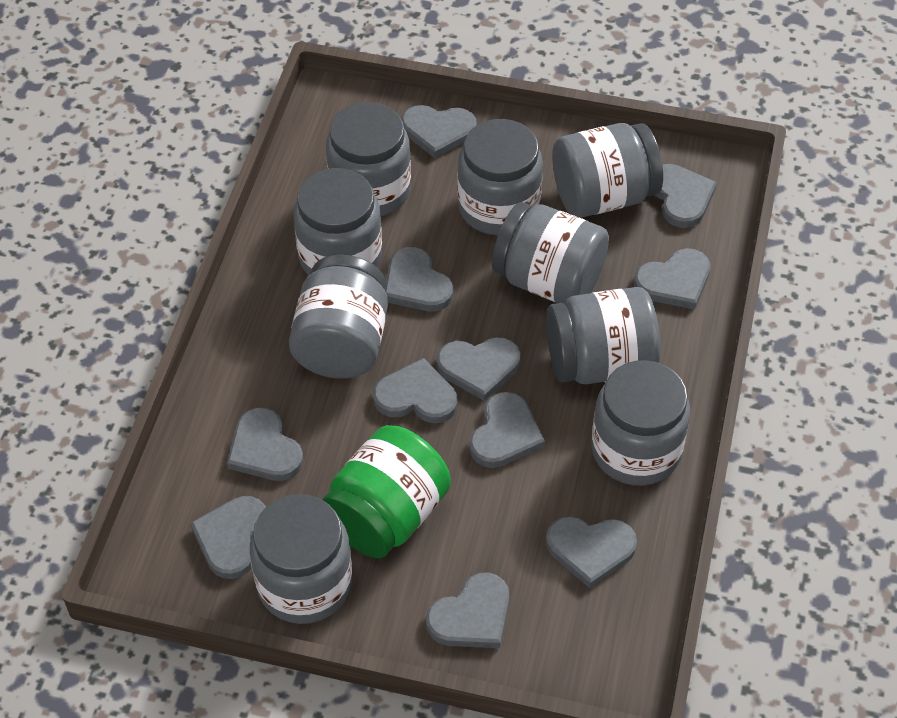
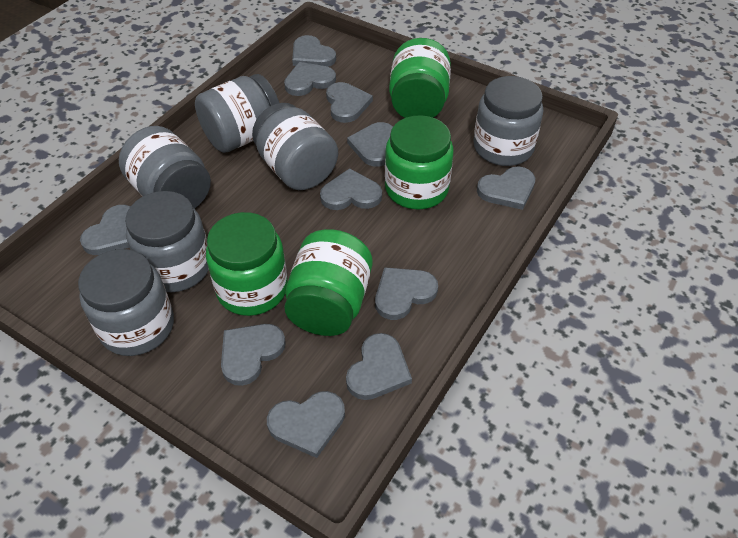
green jar: [322,425,451,558] = 1 -> [206,212,288,316] [284,229,372,336] [385,115,454,209] [389,38,451,118] = 4
grey jar: [250,494,352,624] [289,255,388,379] [294,168,382,275] [326,102,411,217] [457,119,543,235] [492,202,609,304] [546,287,661,384] [552,123,663,218] [592,360,690,486] = 9 -> [78,249,174,356] [119,126,211,209] [125,191,209,292] [195,74,279,153] [252,103,338,190] [474,76,543,166] = 6

